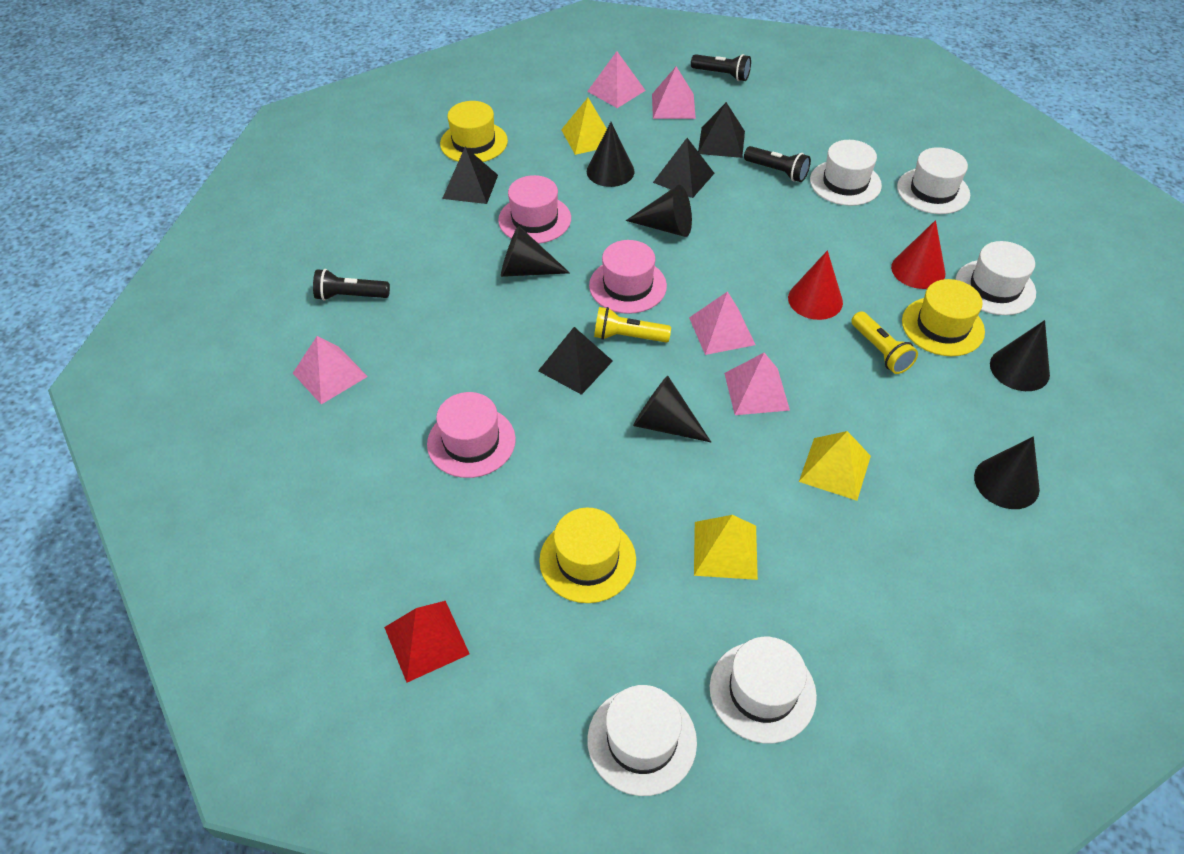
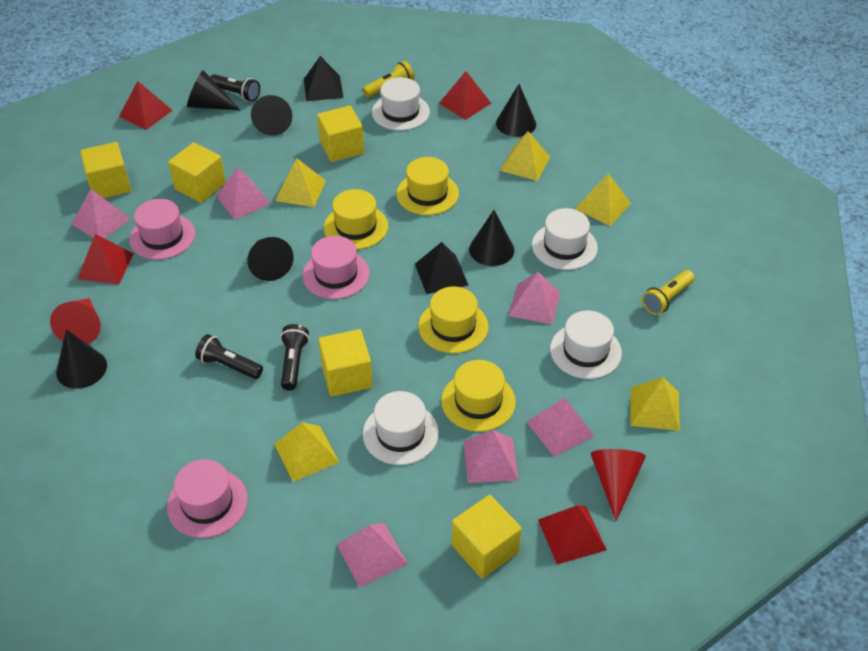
black pyramid: [442,147,498,204] [538,327,613,395] [653,138,715,198] [698,102,745,158] = 4 -> [304,56,343,101] [415,242,468,294] = 2
pink pyramid: [293,336,368,404] [587,52,646,108] [652,67,696,119] [689,291,755,355] [724,353,790,415] = 5 -> [72,189,131,238] [216,167,271,220] [337,523,408,587] [464,430,518,483] [508,272,561,325] [527,398,594,457] = 6
red pyramid: [384,601,470,683] = 1 -> [78,234,134,284] [119,81,173,130] [439,71,491,120] [538,505,607,564] = 4
white hat: [588,685,697,796] [710,637,817,743] [810,140,882,206] [897,147,970,214] [955,241,1036,315] = 5 -> [363,391,439,465] [372,77,430,131] [532,208,598,270] [550,310,622,379] = 4
yellow cube: none = 0 -> [80,142,131,198] [168,142,226,203] [317,106,364,162] [318,329,373,396] [452,495,522,579] = 5
yellow hat: [440,101,508,162] [539,508,636,603] [902,279,985,356] = 3 -> [324,189,388,250] [396,157,459,215] [418,286,488,353] [441,360,516,432] = 4
yellow pyramid: [561,98,607,155] [694,515,758,580] [799,431,871,501] = 3 -> [274,423,340,482] [275,158,326,207] [500,131,550,181] [575,174,631,226] [630,377,680,431] = 5

